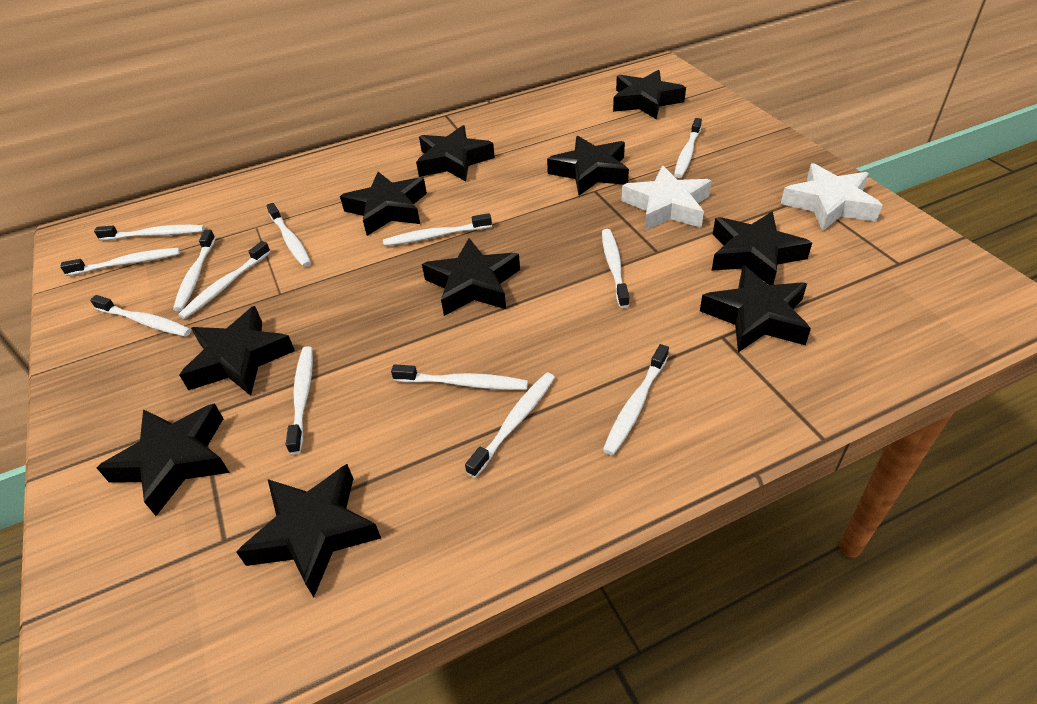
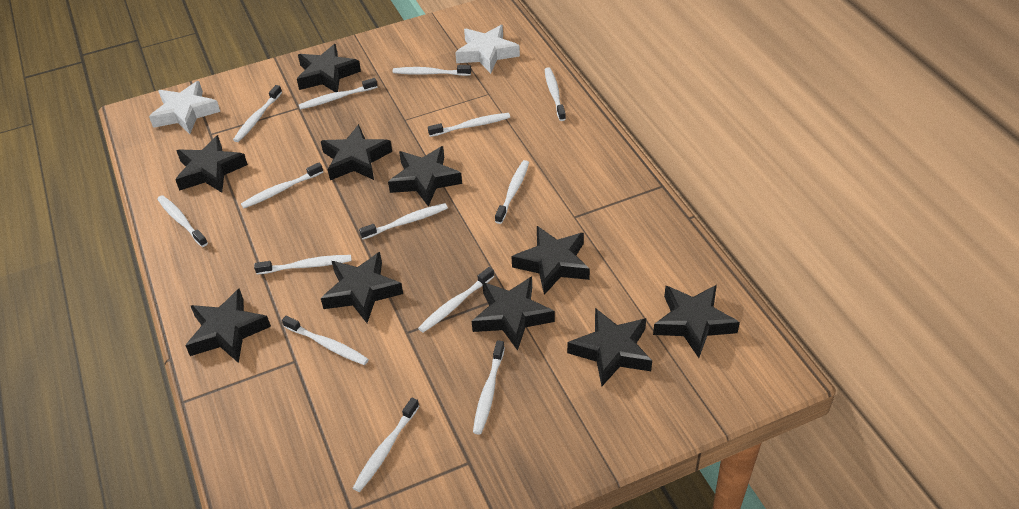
white toothbrush: [60,248,180,276] [90,295,191,337] [94,225,205,240] [173,230,216,311] [178,241,271,319] [266,203,311,267] [286,346,313,454] [383,213,492,246] [391,364,528,390] [465,372,555,478] [602,229,629,308] [603,344,669,455] [674,118,702,178] = 13 -> [157,195,208,247] [233,85,282,142] [241,163,323,208] [254,255,352,274] [282,316,369,365] [299,78,377,109] [353,398,419,492] [359,203,448,239] [393,65,471,76] [418,267,494,332] [428,113,510,137] [473,340,505,434] [495,160,529,224] [544,67,566,121] = 14

